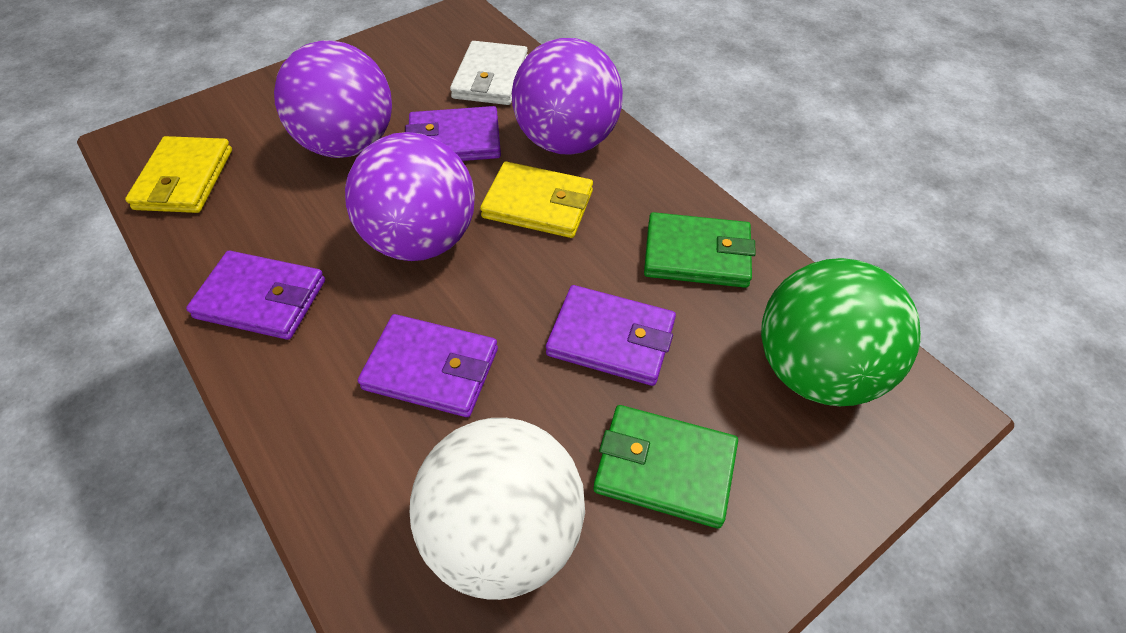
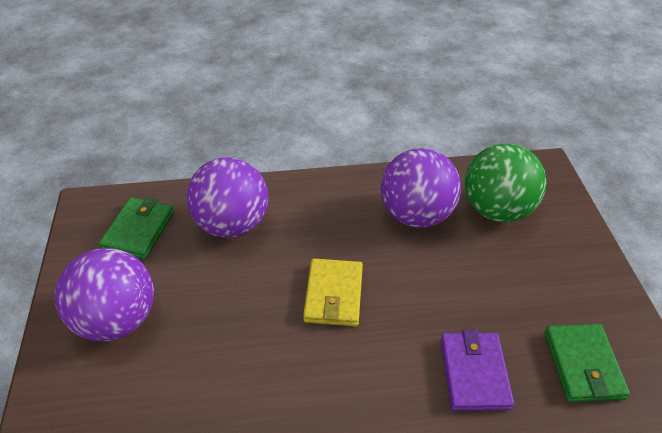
purple wallet: [186,251,325,340] [358,314,498,417] [405,106,501,161] [546,285,676,386] = 4 -> [440,329,514,411] = 1
white ball: [410,418,585,600] = 1 -> none = 0
white wallet: [450,41,528,105] = 1 -> none = 0
yellow wallet: [125,136,232,213] [480,162,593,238] = 2 -> [303,259,363,326] = 1

